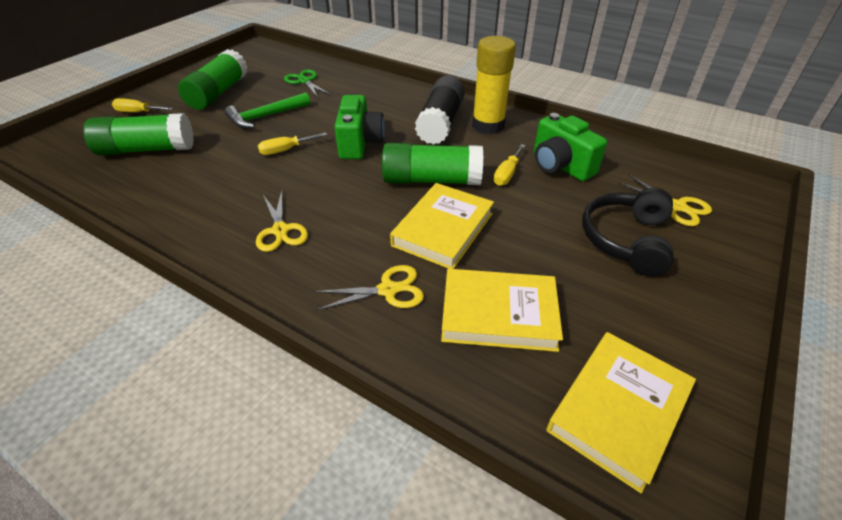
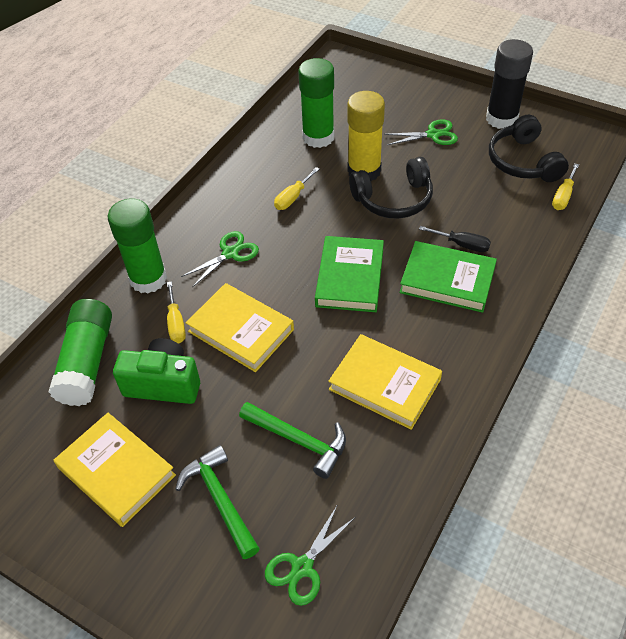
black headphones: [582,188,674,276] = 1 -> [349,157,433,219] [489,115,569,182] = 2
black screwdriver: none = 0 -> [419,226,491,252] = 1
green book: none = 0 -> [315,236,384,312] [400,241,497,313] = 2
green camera: [335,95,385,159] [534,113,607,181] = 2 -> [113,338,200,404] = 1
green hammer: [225,92,310,128] = 1 -> [175,445,260,559] [239,402,346,479] = 2
green scissors: [284,69,331,98] = 1 -> [181,231,259,288] [265,506,354,606] [384,119,458,145] = 3
yellow scissors: [256,190,308,252] [314,265,424,311] [619,175,712,226] = 3 -> none = 0

